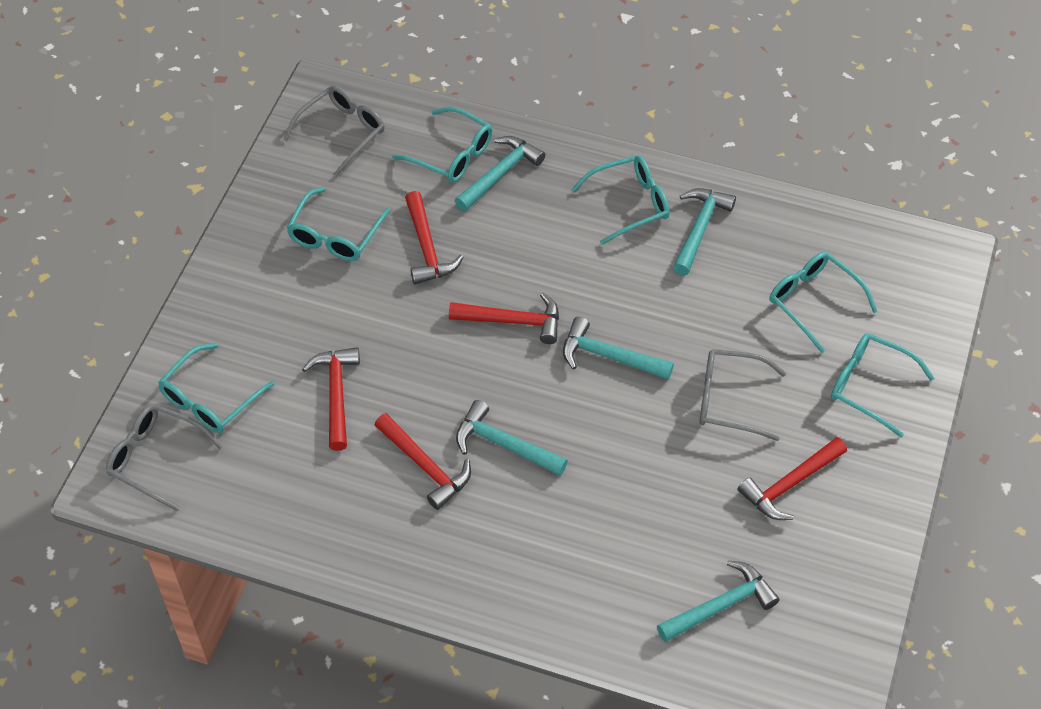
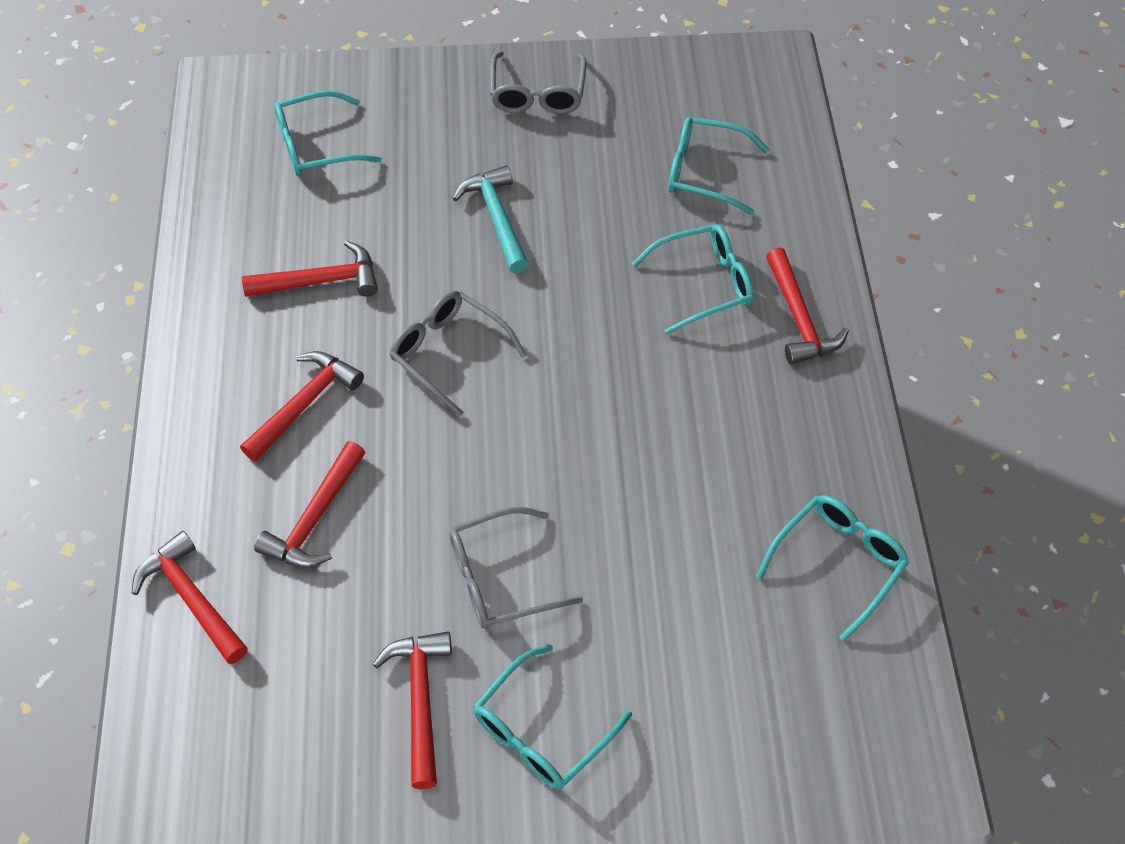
red hammer: [302,347,360,451] [375,413,471,510] [405,191,463,284] [449,293,559,344] [738,437,847,520] = 5 -> [132,531,248,664] [240,351,364,461] [242,241,378,297] [254,441,365,568] [373,632,452,789] [766,248,849,365] = 6
turquoise glasses: [158,343,275,433] [286,187,390,261] [392,106,492,183] [571,156,670,245] [770,252,878,353] [831,333,935,438] = 6 -> [274,90,382,176] [474,644,632,790] [632,224,754,334] [668,117,769,215] [756,495,909,641] = 5
turquoise hammer: [455,136,545,211] [456,400,568,476] [563,317,674,380] [657,560,780,642] [673,188,736,275] = 5 -> [452,165,529,273] = 1

